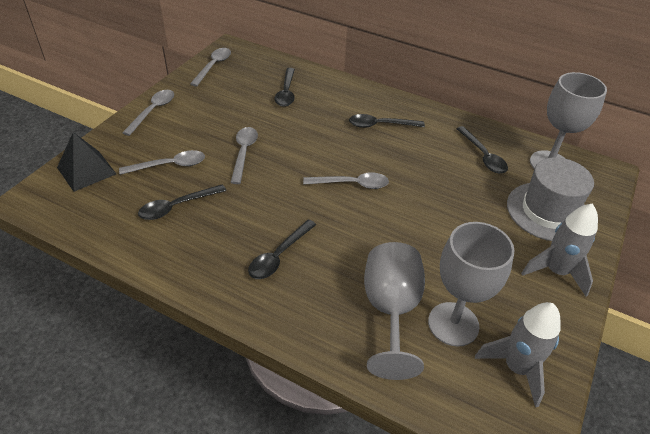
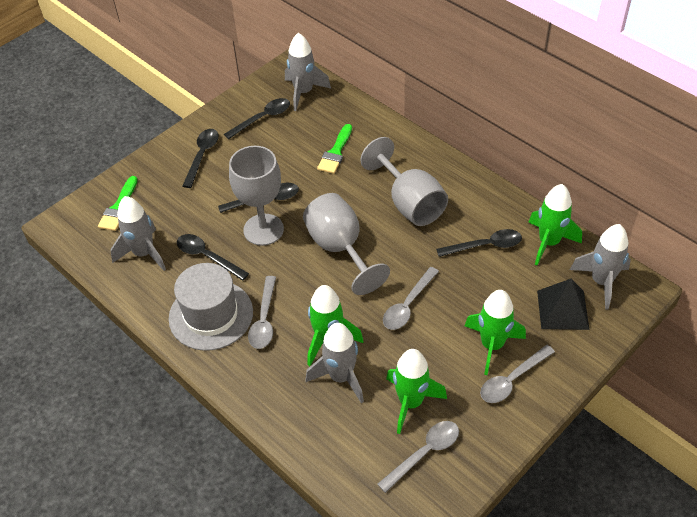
green brush: none = 0 -> [98,176,138,231] [317,124,352,174] = 2
green rocket: none = 0 -> [307,285,363,366] [386,349,447,434] [465,290,526,375] [529,184,582,265] = 4
grey rocket: [475,302,561,407] [521,203,598,296] = 2 -> [110,196,166,271] [285,33,331,111] [306,323,364,403] [570,224,631,310] = 4
grey spoon: [119,150,205,175] [122,90,174,136] [190,48,231,86] [230,127,258,184] [303,172,389,189] = 5 -> [248,276,276,349] [377,421,459,493] [383,267,439,330] [480,345,555,403] = 4

